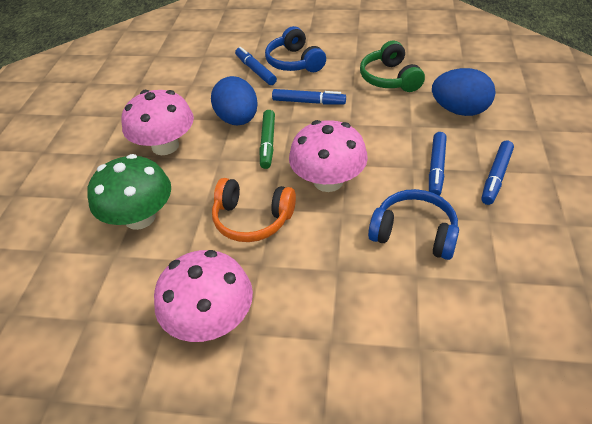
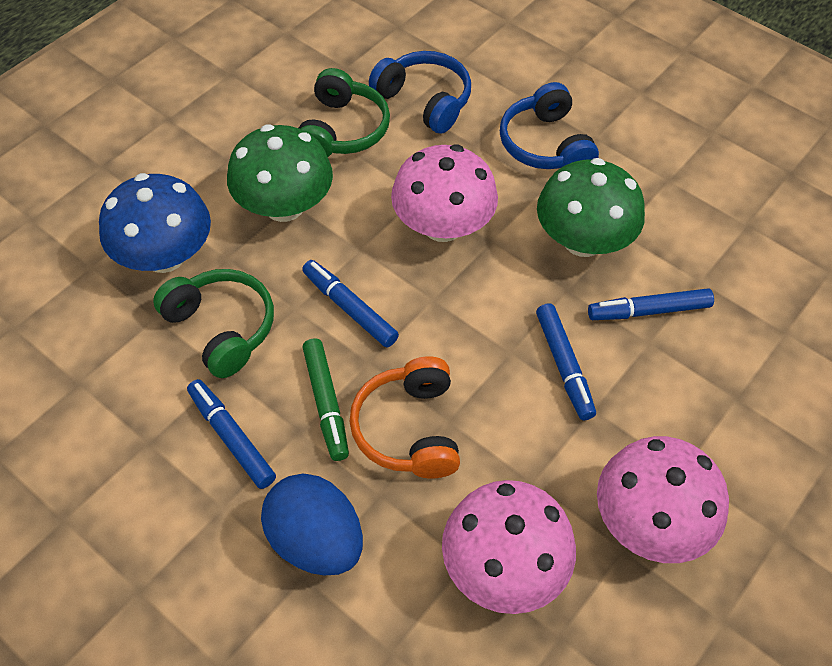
blue egg: [211,76,258,126] [432,68,496,116] = 2 -> [261,474,363,575] = 1
blue mushroom: none = 0 -> [99,173,211,273] = 1
green headphones: [360,41,425,92] = 1 -> [153,269,274,378] [299,68,390,157] = 2
green mushroom: [87,154,171,230] = 1 -> [227,124,333,222] [537,158,645,257] = 2

